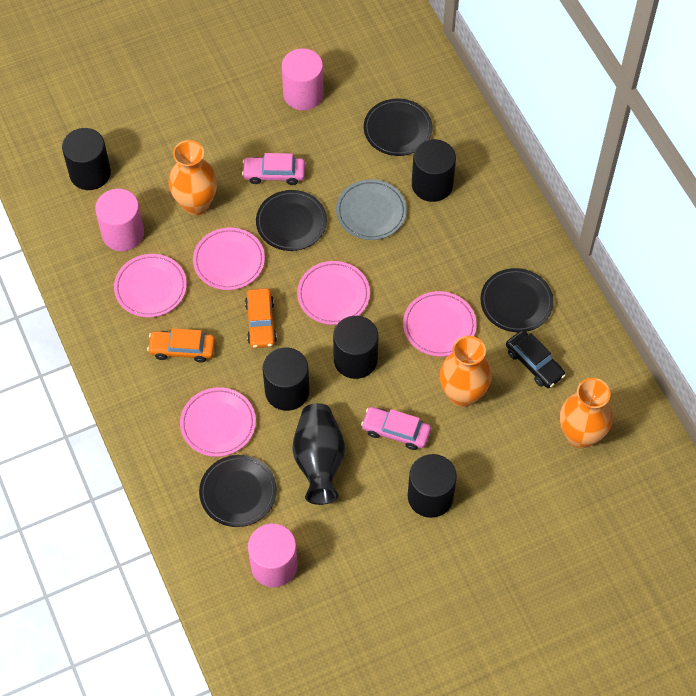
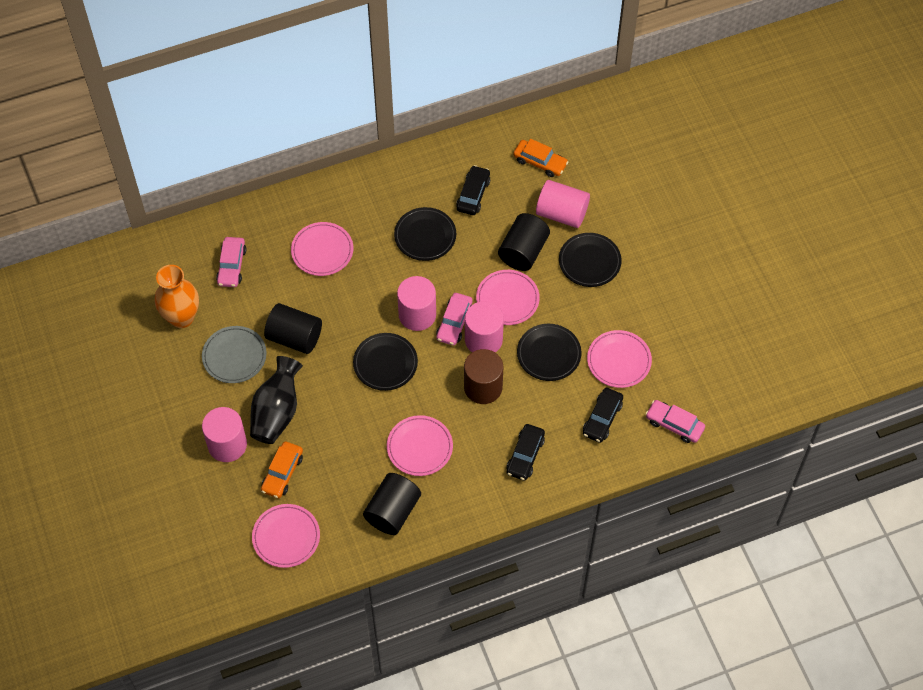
black car: [506,330,565,388] = 1 -> [456,165,490,215] [506,424,545,481] [583,388,623,443] = 3
black cylinder: [62,128,111,190] [263,347,309,411] [333,316,378,379] [408,454,457,518] [412,139,456,202] = 5 -> [264,303,322,354] [363,473,421,535] [498,213,550,271] = 3
brown cylinder: none = 0 -> [464,349,503,404] = 1
orange vase: [168,140,217,215] [440,336,492,407] [560,378,613,448] = 3 -> [155,265,199,328] = 1
pink car: [242,153,305,185] [361,407,431,450] = 2 -> [216,237,246,287] [436,293,473,345] [645,400,705,443] = 3
pink cylinder: [95,189,144,251] [248,524,298,587] [282,48,324,110] = 3 -> [202,407,247,462] [397,276,436,331] [465,301,504,352] [536,180,590,228] = 4

